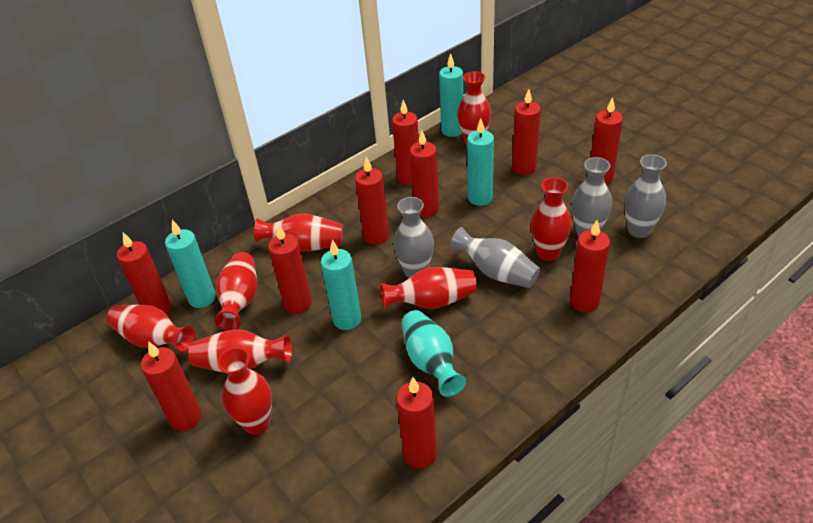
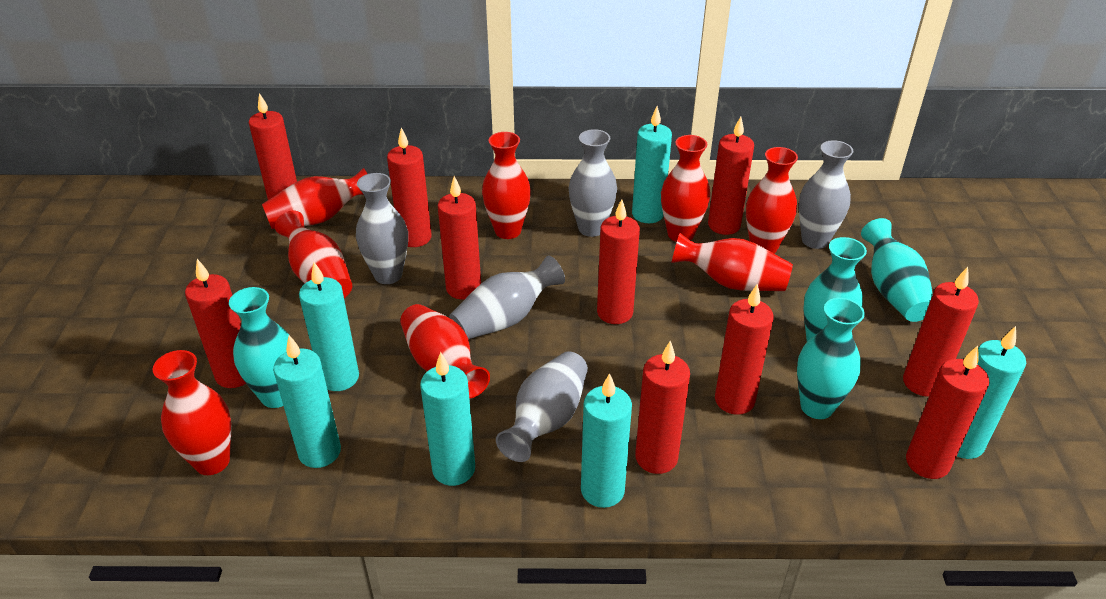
grey vase: [393,197,434,278] [450,227,540,288] [572,157,612,236] [625,154,667,238] = 4 -> [356,173,408,284] [449,256,565,339] [496,351,588,462] [569,129,617,237] [799,140,853,249] = 5
turquoise candle: [165,220,216,308] [321,240,361,330] [439,53,463,137] [467,118,494,206] = 4 -> [273,335,341,468] [299,262,359,391] [420,352,475,486] [581,373,632,508] [632,106,672,223] [957,326,1026,459] = 6
turquoise vase: [402,310,466,397] = 1 -> [229,287,289,408] [797,298,865,419] [803,237,867,342] [861,218,933,322] = 4

